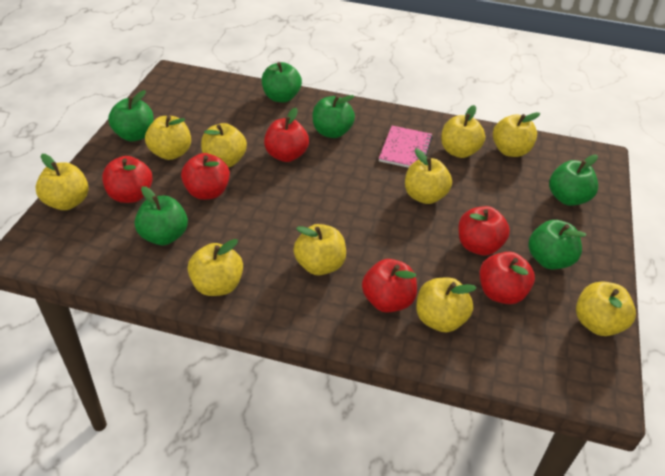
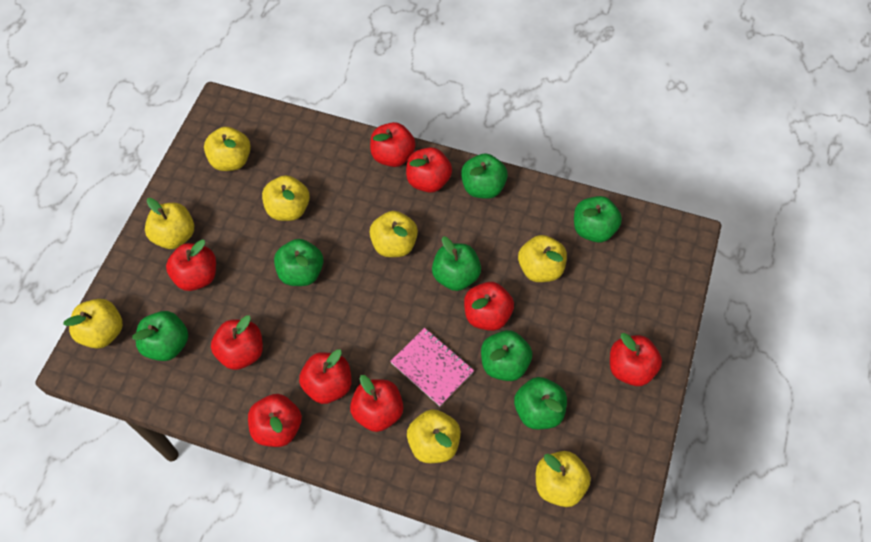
green apple: [108,90,154,142] [135,186,188,245] [262,62,302,102] [313,95,355,138] [528,220,586,269] [549,155,598,206] = 6 -> [132,311,188,361] [274,239,323,286] [432,237,481,291] [461,153,508,199] [481,330,532,381] [514,377,567,430] [574,196,622,243] = 7
red apple: [102,156,153,203] [181,153,230,200] [264,108,309,162] [362,259,417,313] [458,206,510,255] [480,252,535,304] = 6 -> [166,240,216,291] [211,315,263,370] [248,394,302,447] [299,349,352,404] [350,375,403,432] [370,122,416,167] [406,147,452,193] [464,282,514,331] [610,333,662,386] = 9
yellow apple: [35,154,89,210] [145,116,191,160] [188,239,243,296] [201,123,247,168] [293,224,346,275] [405,148,452,204] [416,277,477,332] [441,105,485,158] [493,112,540,157] [576,281,636,336] = 10 -> [63,299,123,349] [145,198,194,249] [204,127,251,171] [262,175,310,221] [369,211,418,257] [407,409,461,463] [518,235,567,282] [536,451,591,507] = 8

